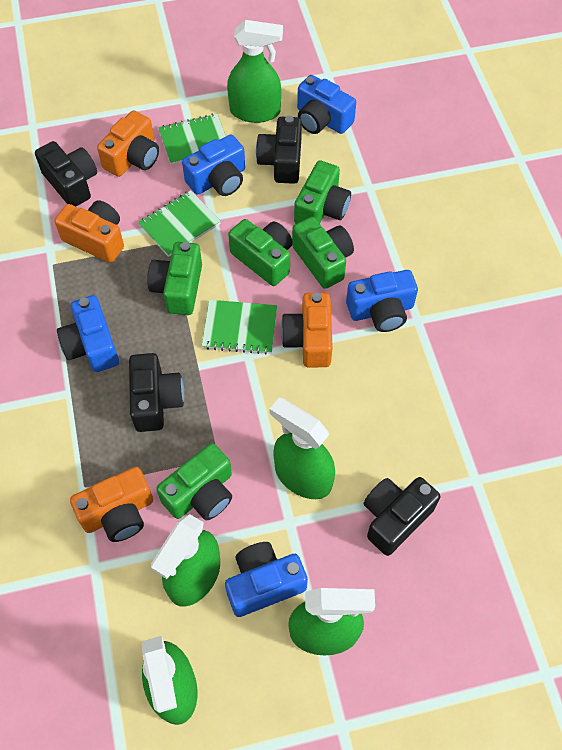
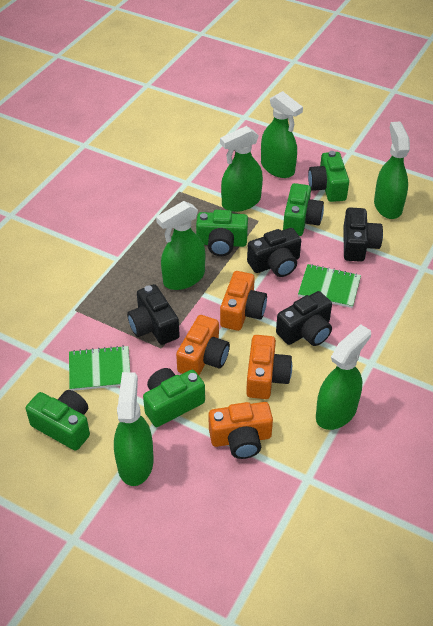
blue camera: [57,295,119,372] [182,134,245,196] [225,542,308,617] [297,75,356,134] [346,270,418,332] = 5 -> none = 0
green notebook: [138,190,221,257] [159,114,226,165] [202,300,277,355] = 3 -> [69,345,130,391] [298,264,361,308] = 2
green spray bottle: [142,636,197,725] [151,514,220,607] [227,20,283,123] [269,398,335,499] [288,588,375,655] = 5 -> [114,372,154,486] [156,201,205,290] [220,126,263,212] [261,91,303,178] [316,324,371,430] [374,122,410,219] = 6

